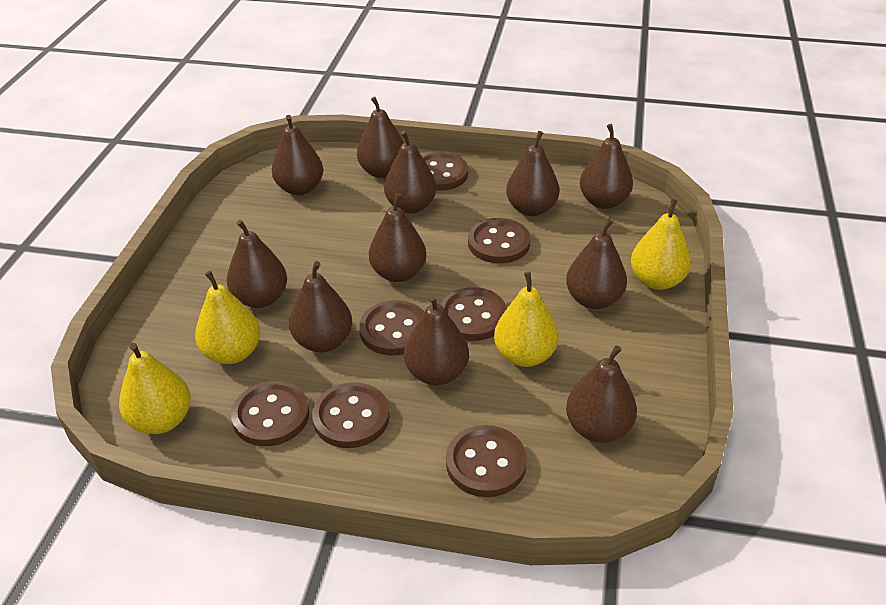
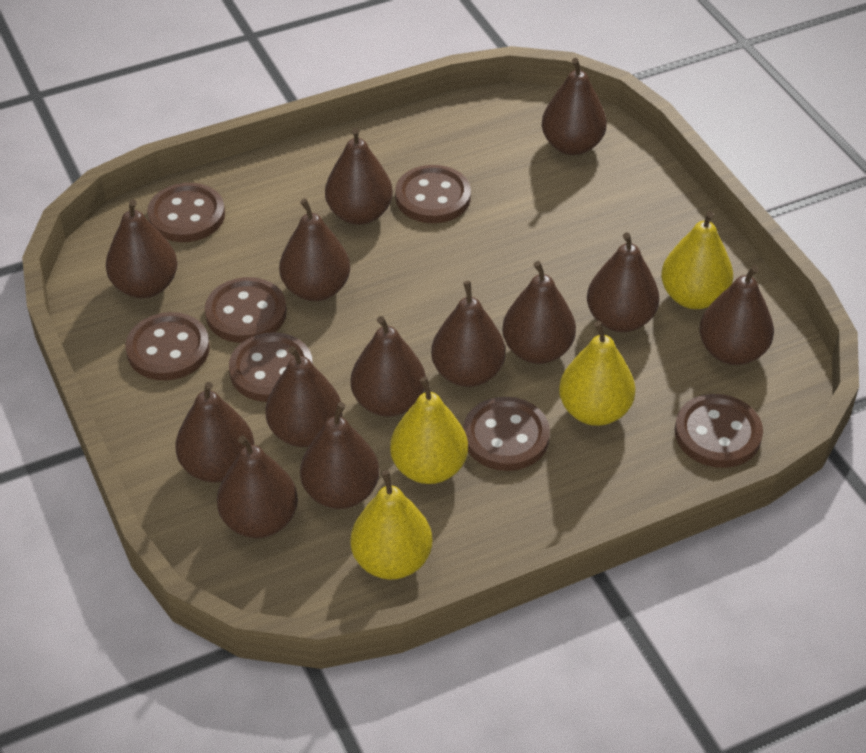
brown pear: [227,220,287,308] [272,115,323,195] [289,261,352,352] [357,97,404,178] [369,193,426,282] [384,130,437,213] [404,295,469,385] [506,131,559,216] [566,219,627,309] [566,345,637,443] [580,124,633,209] = 11 -> [106,199,177,298] [175,382,254,482] [217,435,298,538] [266,346,342,447] [279,198,350,301] [300,402,379,509] [325,128,393,225] [351,316,426,417] [431,281,505,387] [502,261,576,364] [542,58,607,155] [587,232,659,332] [699,265,774,365] = 13

